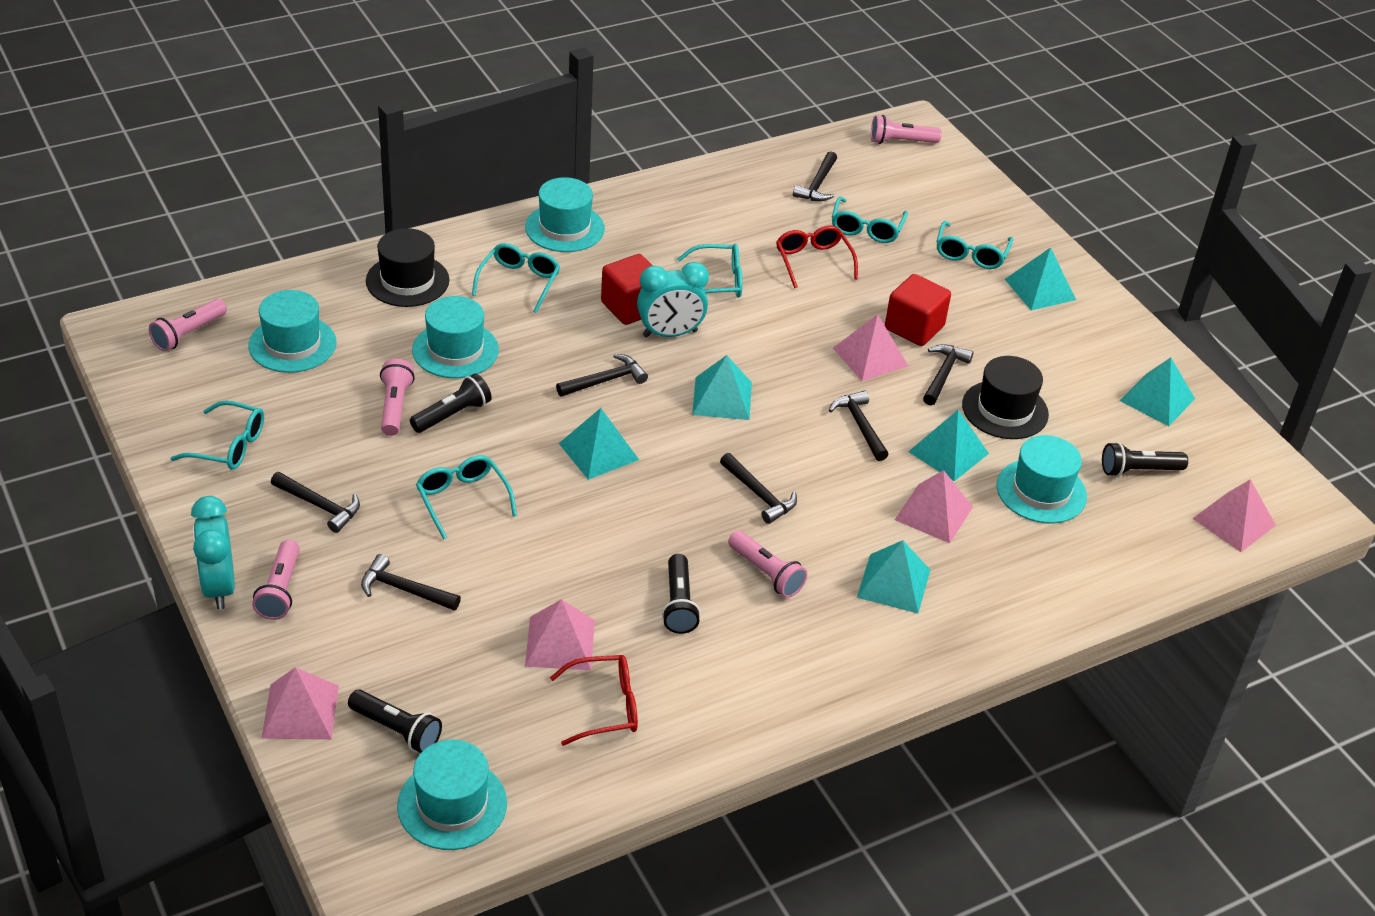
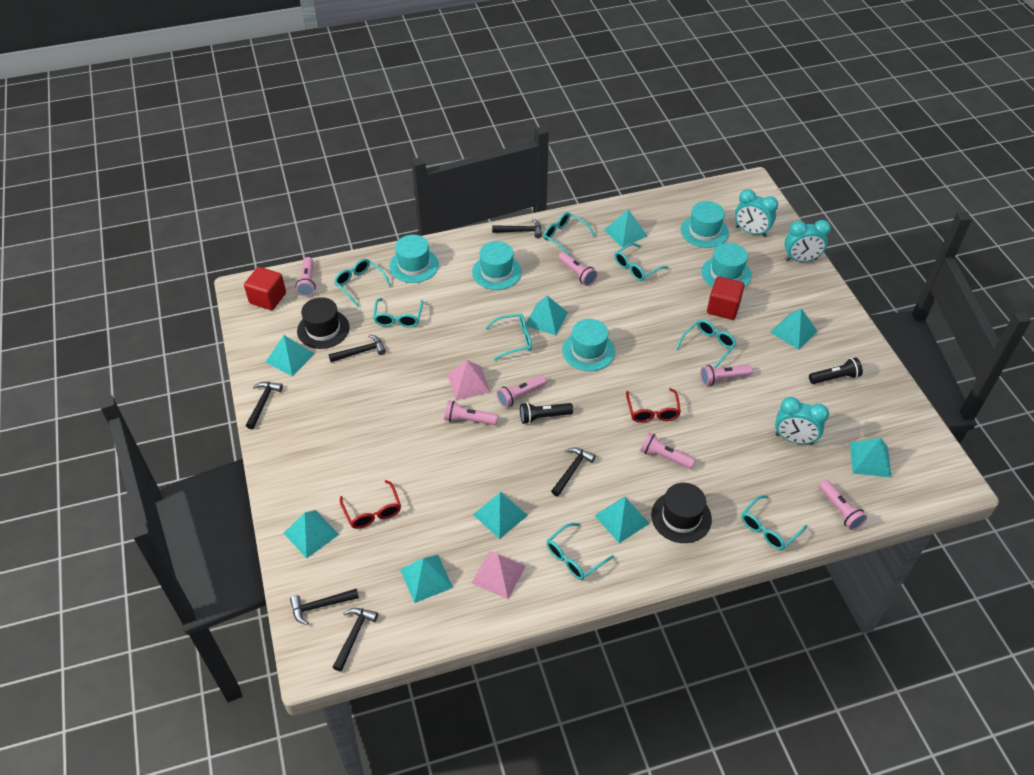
black flashlight: [348,690,442,753] [410,373,492,433] [662,554,701,634] [1102,442,1188,477] = 4 -> [520,402,573,424] [809,357,863,384] = 2
black hammer: [271,472,360,533] [361,554,461,611] [556,354,648,397] [720,453,797,524] [793,151,837,201] [829,391,889,461] [923,344,974,406] = 7 -> [246,382,283,429] [290,588,359,625] [328,335,386,362] [333,608,378,671] [492,219,542,238] [551,447,596,496] = 6
pink flashlight: [149,299,227,351] [252,540,300,620] [380,359,415,436] [728,531,807,598] [871,115,942,144] = 5 -> [296,257,316,297] [444,400,498,425] [497,375,547,408] [558,252,598,286] [640,432,695,469] [700,365,753,386] [819,480,867,530] = 7
pink pyramid: [261,667,339,740] [525,599,595,670] [833,314,908,381] [895,470,973,543] [1192,479,1276,552] = 5 -> [447,360,490,400] [472,551,526,599] = 2
turquoise clock: [191,496,235,609] [637,262,709,337] = 2 -> [735,189,779,237] [775,397,829,445] [784,220,831,262] = 3
turquoise glasses: [170,400,264,470] [416,455,517,540] [472,243,560,313] [677,243,743,298] [832,197,908,243] [936,221,1014,269] = 6 -> [334,259,391,307] [373,298,423,328] [485,313,532,360] [543,212,595,257] [547,523,614,580] [615,243,668,281] [676,319,736,368] [741,495,807,550] = 8
turquoise pyramid: [559,408,639,480] [692,355,752,420] [857,540,930,613] [908,410,989,481] [1005,247,1076,311] [1120,357,1195,426] = 6 -> [266,335,314,376] [284,510,339,559] [400,555,453,603] [473,492,528,539] [526,296,568,335] [594,497,650,543] [604,209,647,248] [770,308,818,350] [850,438,892,478] = 9

